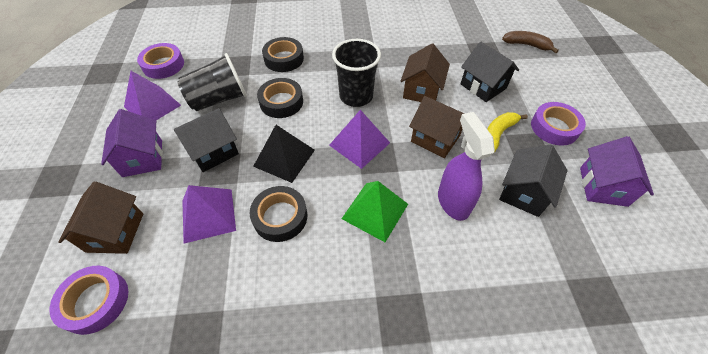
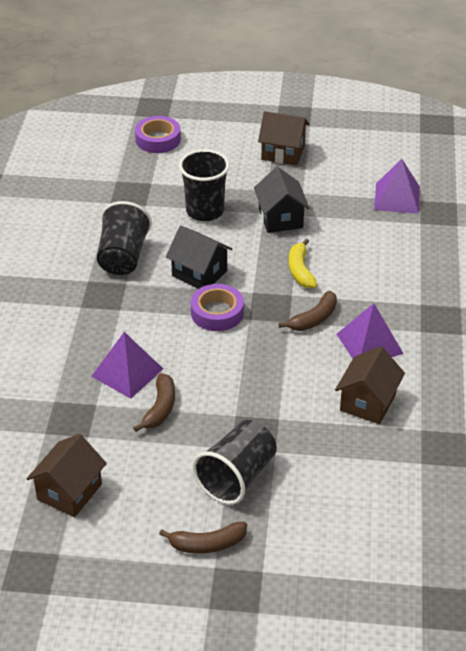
black cup: [177,53,247,111] [332,39,381,107] = 2 -> [97,201,152,275] [179,149,230,221] [192,420,277,505] = 3
black house: [174,108,239,172] [461,42,519,102] [499,145,568,217] = 3 -> [166,226,232,289] [254,167,310,233] = 2
black pyramid: [253,125,315,183] = 1 -> none = 0
black tape: [250,186,307,242] [257,78,303,118] [262,37,304,72] = 3 -> none = 0
brown banana: [502,31,559,53] = 1 -> [133,373,175,432] [159,522,247,553] [278,291,337,331] = 3
green pyramid: [341,181,408,242] = 1 -> none = 0
purple house: [101,109,163,177] [580,136,654,207] = 2 -> none = 0
purple spray bottle: [438,112,495,221] = 1 -> none = 0
purple tape: [50,266,128,335] [137,43,184,79] [531,102,586,146] = 3 -> [135,116,181,153] [191,284,244,331] = 2

